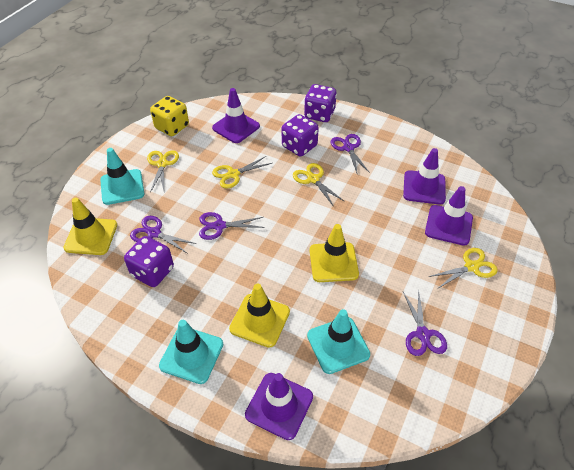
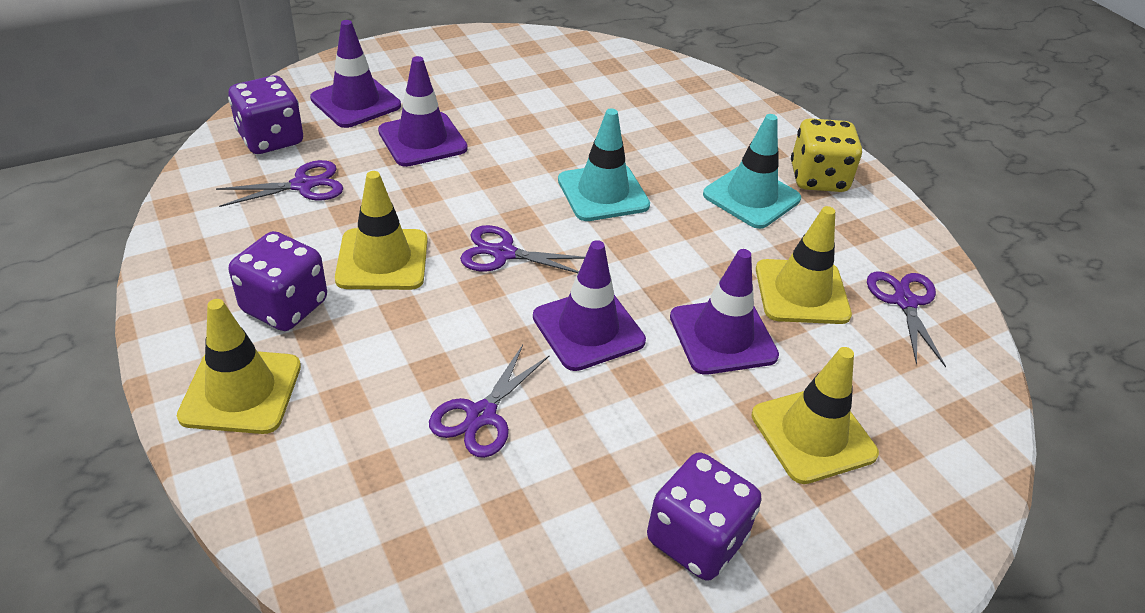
turquoise traffic cone: [100,148,145,205] [159,320,223,384] [307,309,370,374] = 3 -> [558,109,650,221] [703,114,801,229] = 2
yellow scissors: [147,150,179,193] [212,156,272,188] [293,163,345,207] [428,248,498,289] = 4 -> none = 0
yellow traffic cone: [63,197,117,255] [229,284,290,348] [310,224,359,282] = 3 -> [177,299,301,434] [335,171,428,290] [751,347,879,484] [756,206,852,324] = 4

